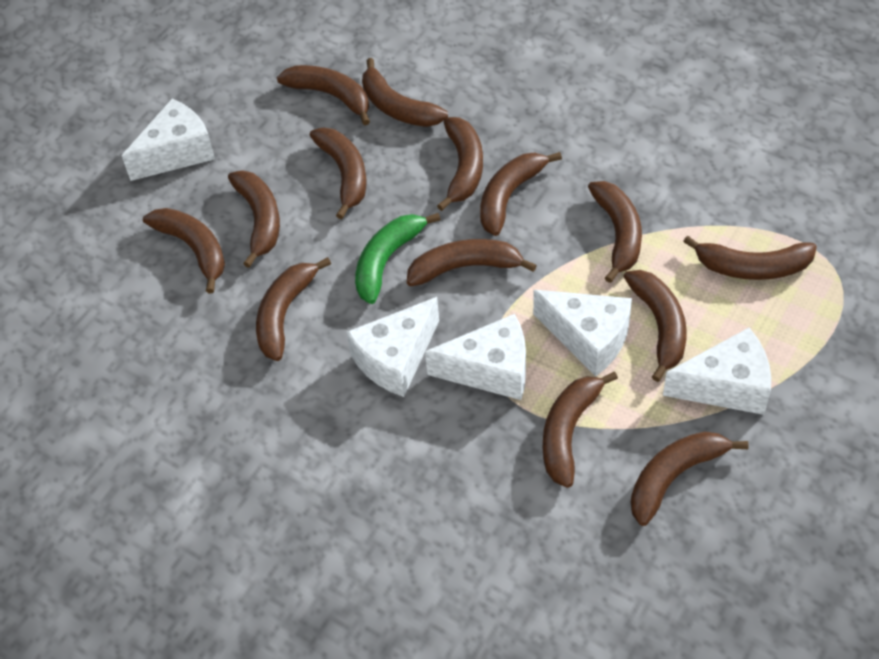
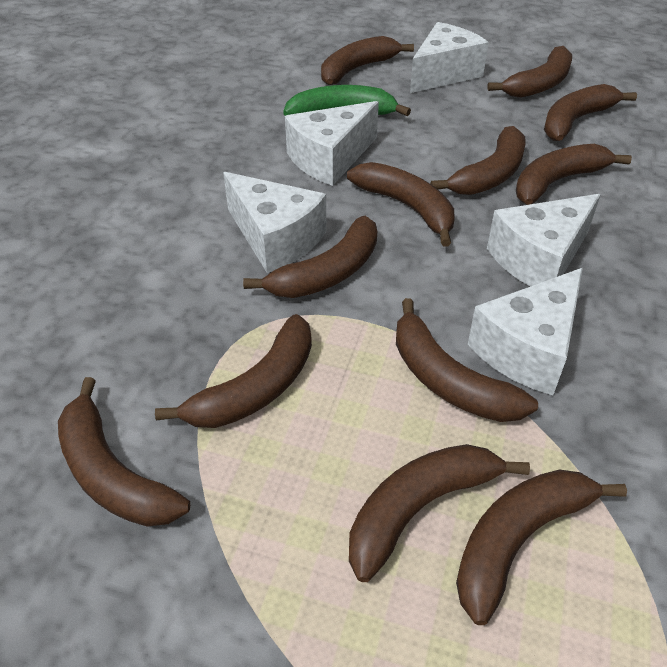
brown banana: [143,208,225,293] [228,170,280,268] [256,257,331,361] [277,65,370,125] [309,128,366,219] [362,58,448,127] [407,239,537,286] [437,117,483,211] [480,152,562,236] [543,371,618,488] [588,181,642,283] [623,270,687,382] [631,432,749,526] [683,236,817,280] = 14 -> [58,377,190,527] [155,314,312,428] [243,216,377,298] [321,36,414,85] [347,162,455,246] [349,444,530,582] [396,298,538,422] [430,126,526,195] [456,469,627,625] [487,46,572,98] [516,144,632,205] [544,84,637,141] = 12

